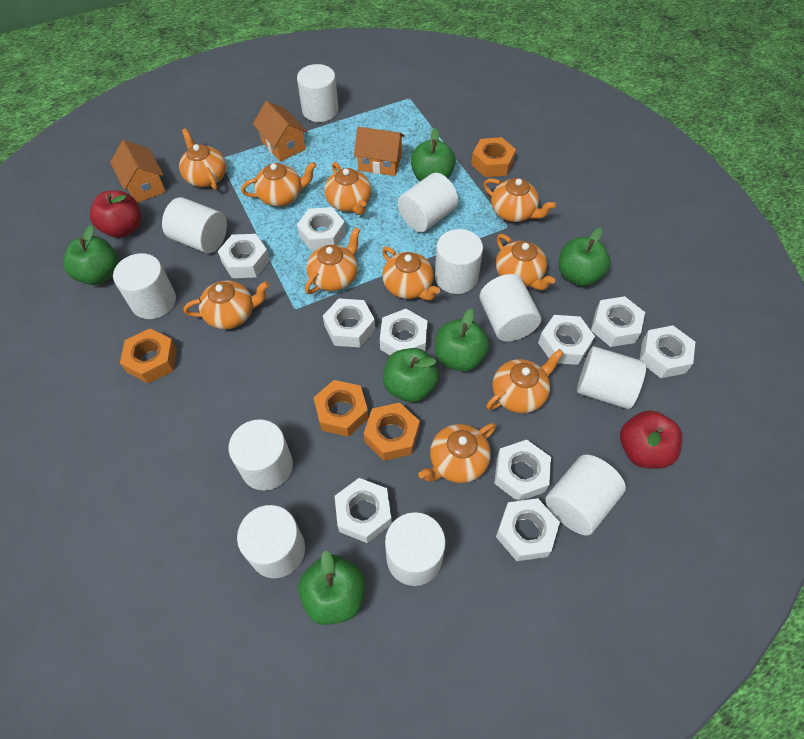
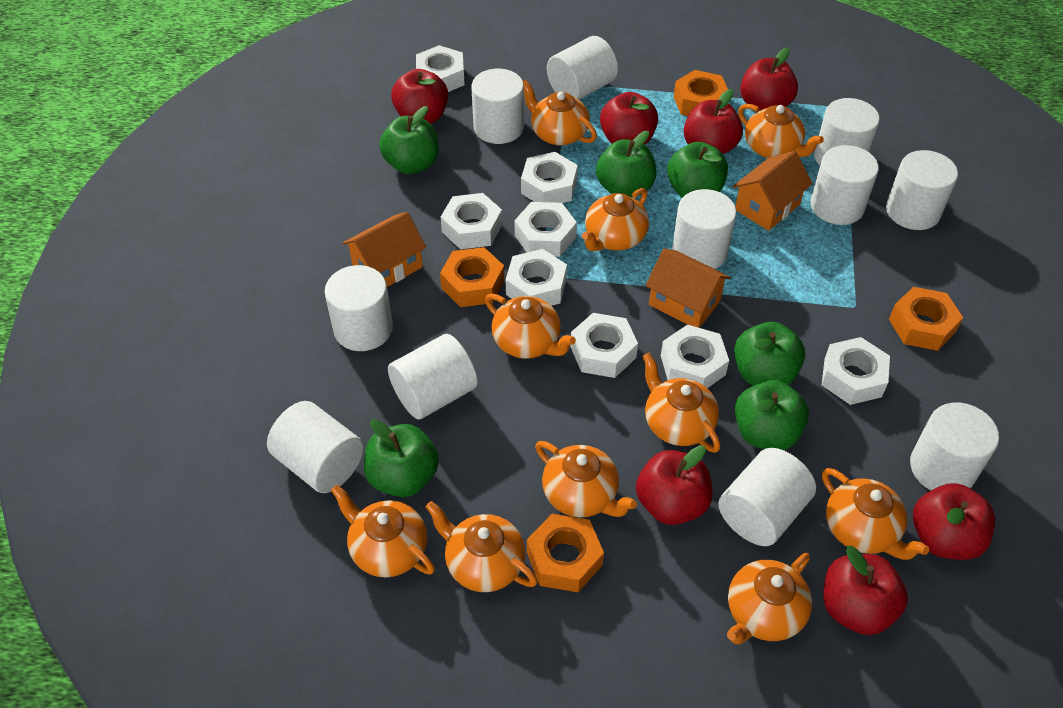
red apple: [90,190,141,238] [620,410,682,468] = 2 -> [391,69,448,124] [600,92,658,145] [636,445,712,525] [684,89,743,154] [740,48,798,112] [823,546,908,635] [913,483,995,560] = 7
white nut: [218,234,270,278] [297,207,346,251] [323,298,375,347] [335,478,392,543] [380,309,427,355] [494,440,551,501] [496,498,560,561] [538,315,595,365] [591,296,645,347] [640,325,695,378] = 10 -> [416,45,465,92] [441,193,502,249] [506,249,567,306] [515,202,577,257] [521,152,578,203] [570,313,638,378] [661,324,729,388] [822,337,890,405] = 8

